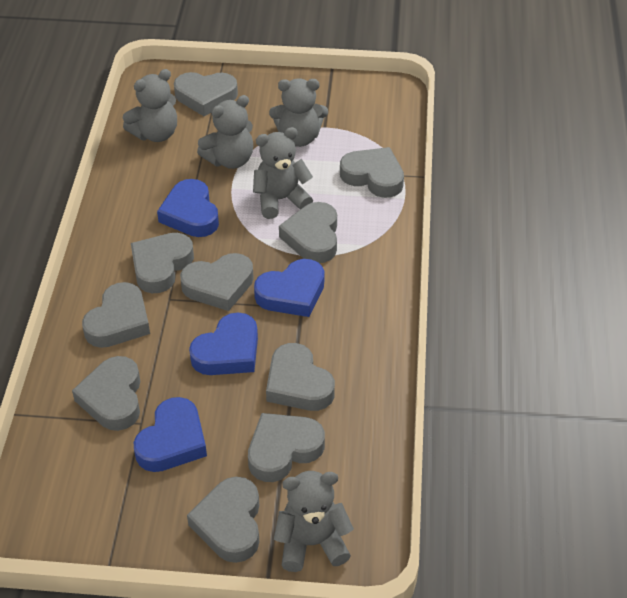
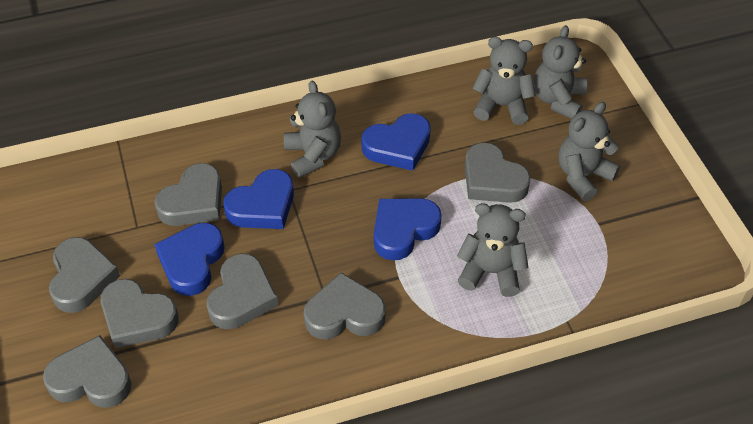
grey heart: [72,356,140,431] [82,282,150,348] [131,233,194,293] [174,72,238,116] [180,253,254,311] [187,477,259,563] [248,413,325,482] [266,343,335,411] [279,202,337,263] [340,147,404,198] = 10 -> [43,335,132,408] [49,237,120,313] [101,279,179,348] [154,163,222,226] [206,253,278,329] [304,272,386,340] [465,143,531,203] = 7

